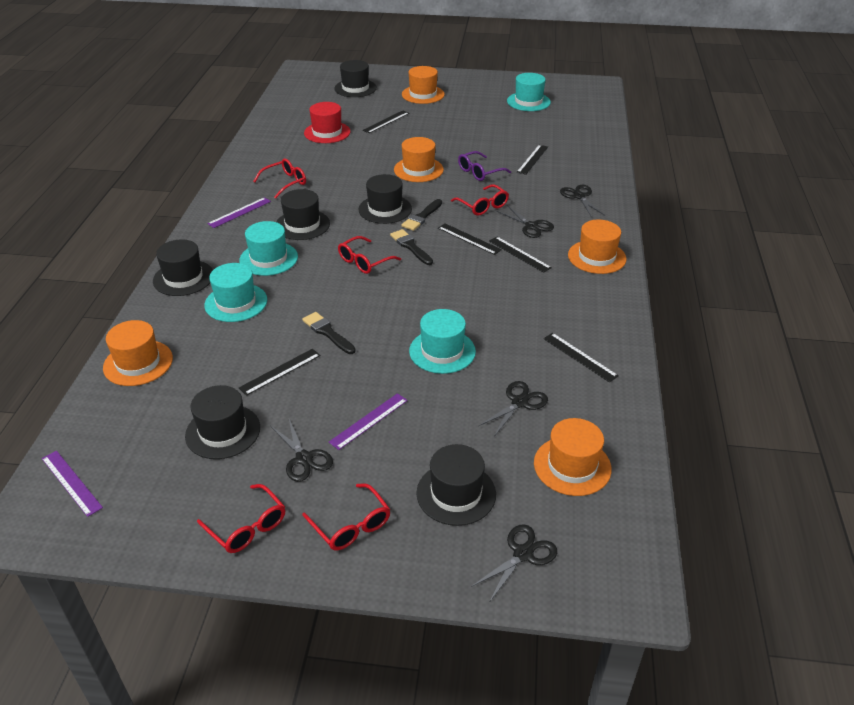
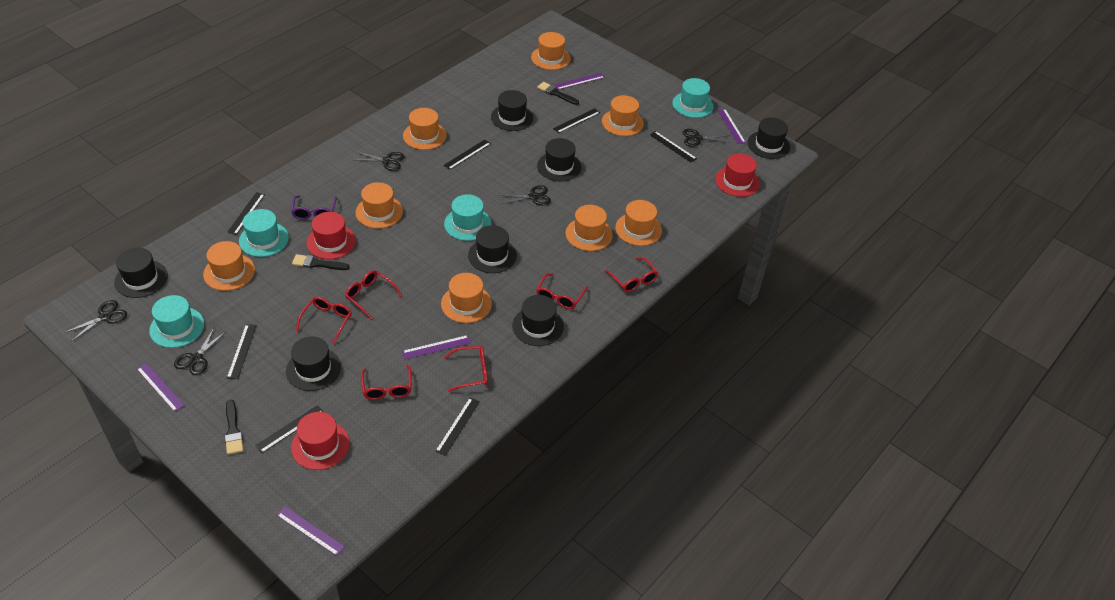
black hat: [153,239,213,296] [185,385,260,459] [276,189,330,240] [334,60,377,97] [358,174,412,224] [416,444,496,526] = 6 -> [114,248,168,298] [286,337,341,391] [468,225,517,273] [491,90,533,131] [512,295,564,346] [537,138,581,181] [748,118,790,159] = 7
black ruler: [239,349,321,396] [363,110,409,133] [438,223,502,255] [489,237,552,273] [517,145,548,175] [543,333,619,382] = 6 -> [227,192,265,235] [227,324,257,379] [255,405,324,453] [435,398,480,456] [444,140,491,170] [553,108,600,133] [650,131,697,162] = 7
orange hat: [103,320,173,386] [394,137,444,182] [402,66,445,104] [534,418,612,496] [568,220,627,274] = 5 -> [203,241,255,291] [355,182,403,229] [403,108,447,150] [441,273,492,323] [531,32,571,70] [565,205,613,251] [602,95,644,136] [615,200,662,246] = 8
purple ruler: [42,451,103,517] [207,197,271,228] [329,393,408,450] = 3 -> [137,363,185,412] [277,506,345,556] [402,335,471,359] [555,73,605,90] [717,109,746,144] = 5
red glasses: [197,484,285,553] [253,159,306,199] [302,483,391,550] [338,236,401,274] [451,184,509,216] = 5 -> [296,297,352,344] [345,270,402,320] [361,364,411,400] [444,346,488,392] [536,273,588,309] [604,257,658,292] = 6
red hat: [304,102,351,143] = 1 -> [291,412,350,470] [306,212,356,259] [715,153,760,197] = 3

